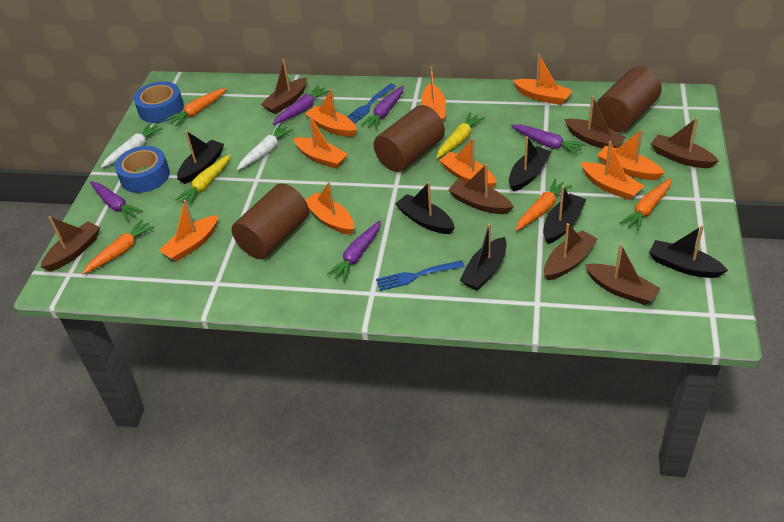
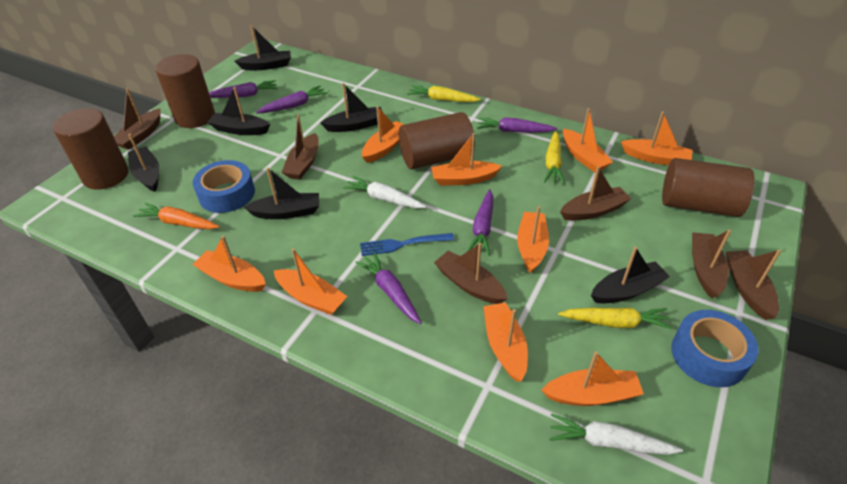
blue fork: [347,84,396,124] [376,260,465,291] = 2 -> [360,233,454,256] = 1
brown boat: [41,216,100,272] [261,59,307,114] [448,164,514,214] [544,223,598,280] [565,96,626,149] [585,244,661,305] [651,117,719,168] = 7 -> [114,88,161,150] [281,115,319,180] [434,243,508,304] [560,167,631,221] [692,230,731,298] [726,249,781,320] = 6
brown cylinder: [231,183,309,259] [374,105,445,172] [597,67,662,132] = 3 -> [53,108,129,190] [155,54,215,128] [399,112,475,169] [662,158,755,217] = 4
orange carrot: [82,219,155,274] [166,88,227,127] [516,179,572,231] [620,178,672,231] = 4 -> [133,202,220,229] = 1
yellow carrot: [175,154,230,205] [436,113,485,159] = 2 -> [407,85,481,102] [544,131,565,184] [558,308,673,329] = 3

